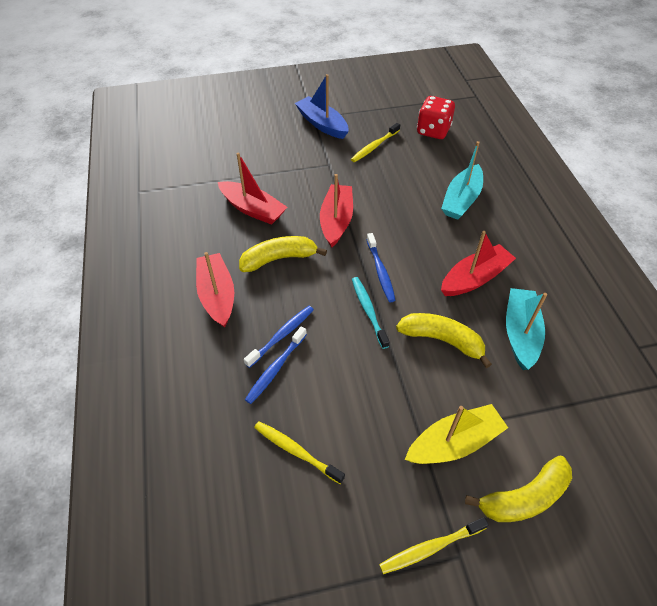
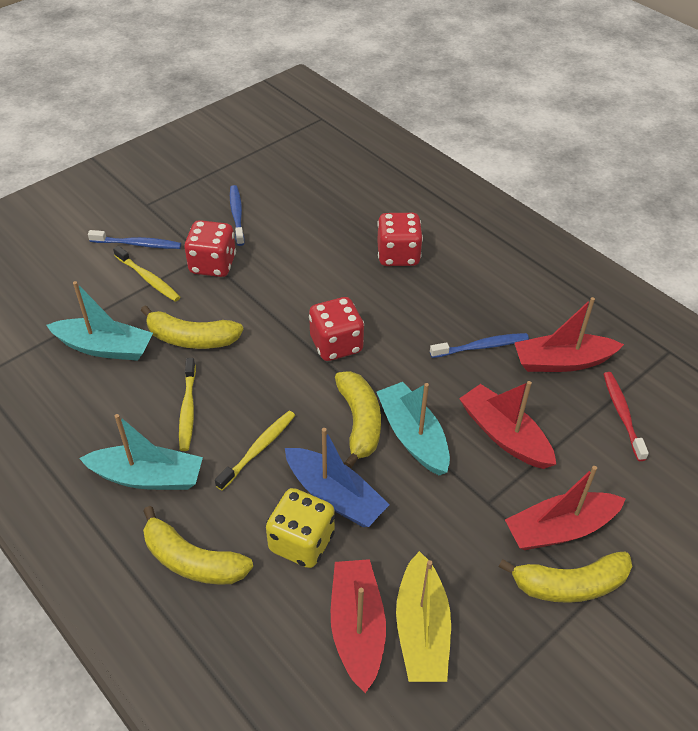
red dice: [417,96,455,139] = 1 -> [185,220,236,277] [309,297,364,361] [377,213,423,266] = 3
red toothbrush: none = 0 -> [604,372,649,461] = 1
turquoise boat: [441,141,483,220] [506,288,547,370] = 2 -> [46,281,153,361] [79,414,203,490] [377,382,450,475] = 3
turquoise toothbrush: [352,277,389,349] = 1 -> none = 0
yellow banana: [239,236,327,272] [396,313,492,368] [465,455,572,522] = 3 -> [141,305,243,349] [143,506,253,585] [335,371,381,468] [499,552,633,603] = 4
yellow dice: none = 0 -> [266,488,335,568] = 1

